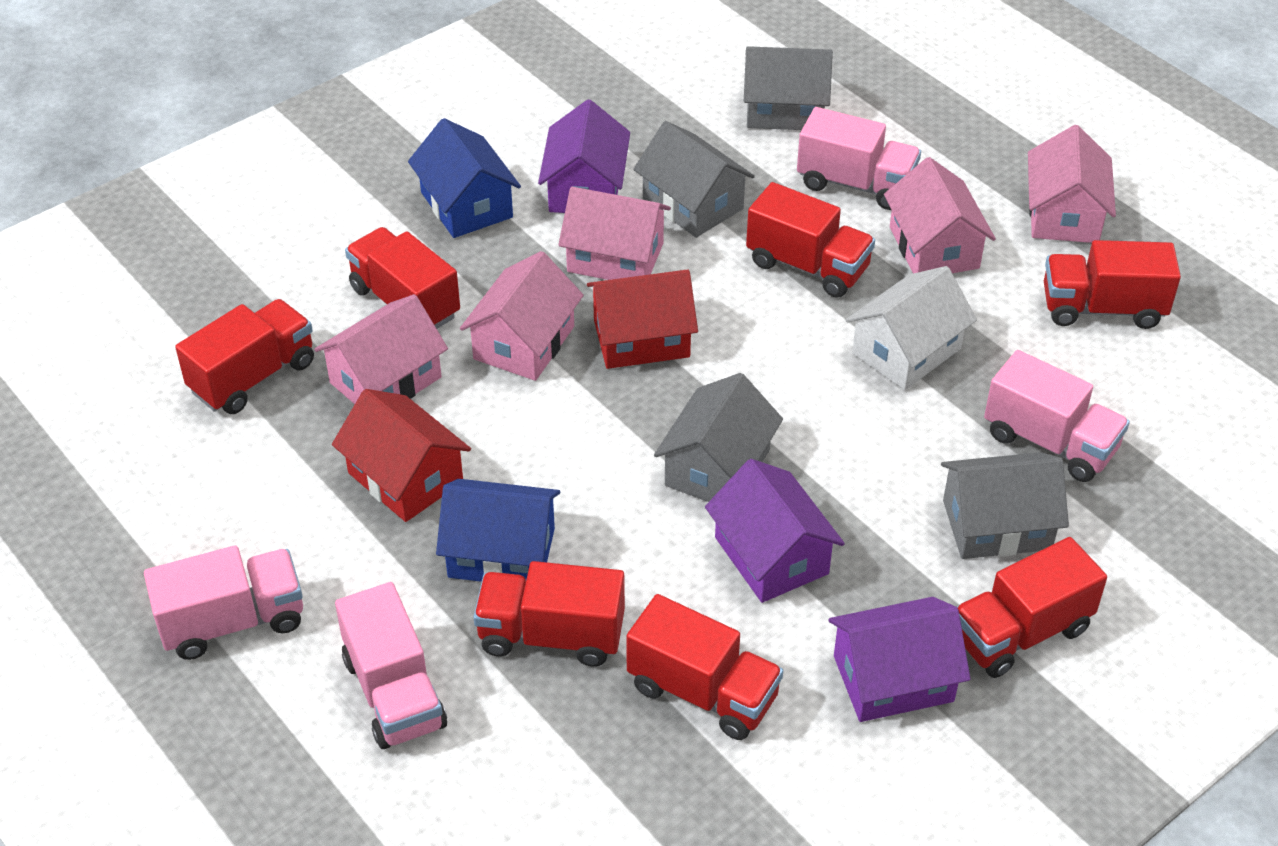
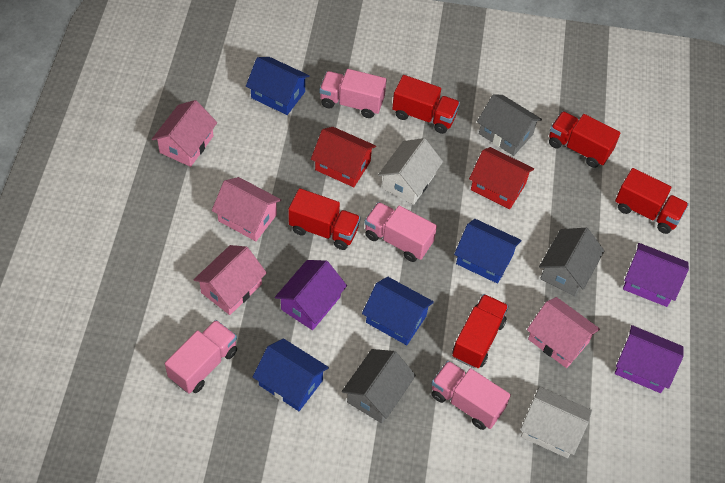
blue house: [408,118,521,238] [436,479,560,582] = 2 -> [246,57,310,115] [253,338,329,411] [362,277,434,345] [454,219,522,284] = 4
grey house: [633,121,755,238] [654,373,783,502] [744,46,833,130] [941,452,1069,559] = 4 -> [342,349,416,423] [477,95,542,156] [539,228,604,296] = 3
pink house: [314,294,448,404] [460,251,584,381] [558,187,671,280] [884,157,996,274] [1028,125,1116,243] = 5 -> [152,100,217,167] [194,245,267,315] [212,177,281,241] [527,297,600,368] = 4
red truck: [175,299,314,414] [345,227,460,329] [473,561,625,667] [626,594,783,740] [746,182,875,298] [957,537,1107,678] [1044,240,1181,329] = 7 -> [288,188,361,250] [392,75,460,134] [452,294,509,368] [549,111,621,168] [615,168,689,234] = 5
white house: [846,266,977,390] = 1 -> [378,138,443,205] [520,387,592,458] = 2

